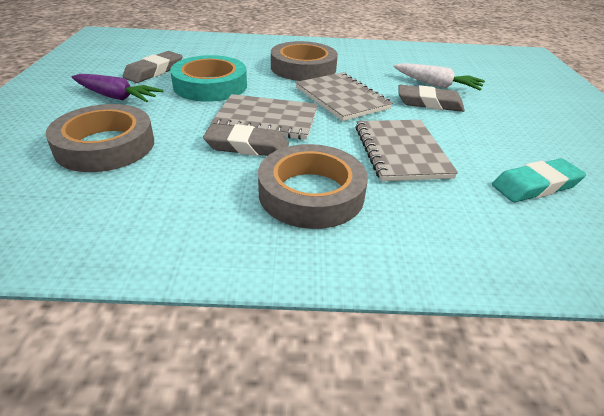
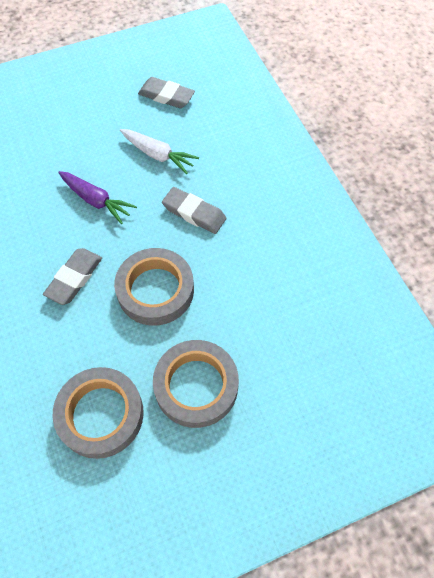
grey notebook: [211,94,318,140] [295,73,393,121] [355,120,458,181] = 3 -> none = 0
turquoise eraser: [492,158,586,202] = 1 -> none = 0
turquoise tape: [170,55,247,102] = 1 -> none = 0

